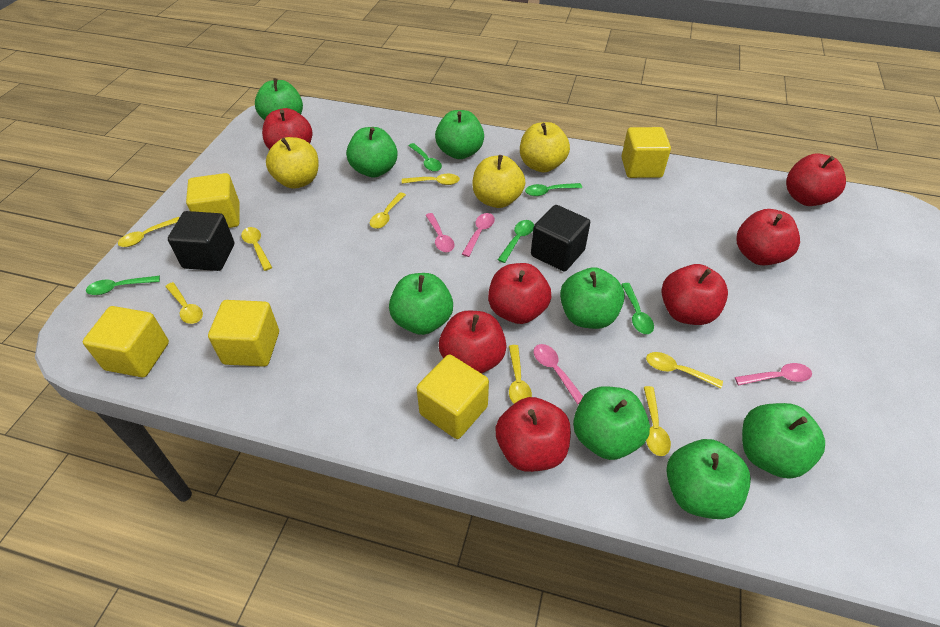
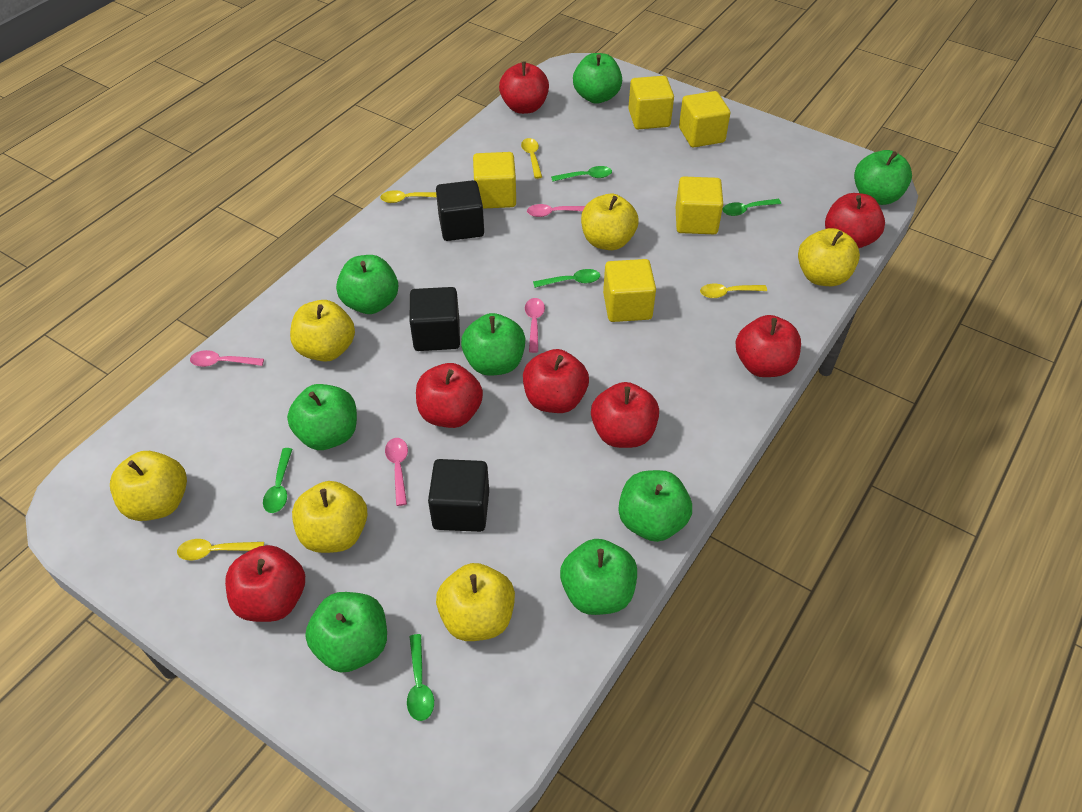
black cube: [168,211,234,271] [531,205,590,271] = 2 -> [409,287,460,351] [428,459,489,532] [436,180,484,241] = 3
yellow apple: [266,137,318,189] [472,155,525,208] [520,122,570,172] = 3 -> [110,451,187,521] [290,300,355,362] [292,481,368,553] [436,563,515,641] [581,194,639,250] [798,228,860,286] = 6
yellow spoon: [118,217,180,247] [165,282,203,324] [241,227,272,271] [370,192,406,229] [402,174,460,185] [509,345,532,404] [644,386,671,456] [646,352,723,388] = 8 -> [177,539,264,560] [380,190,437,203] [521,138,542,179] [700,283,767,298] = 4

